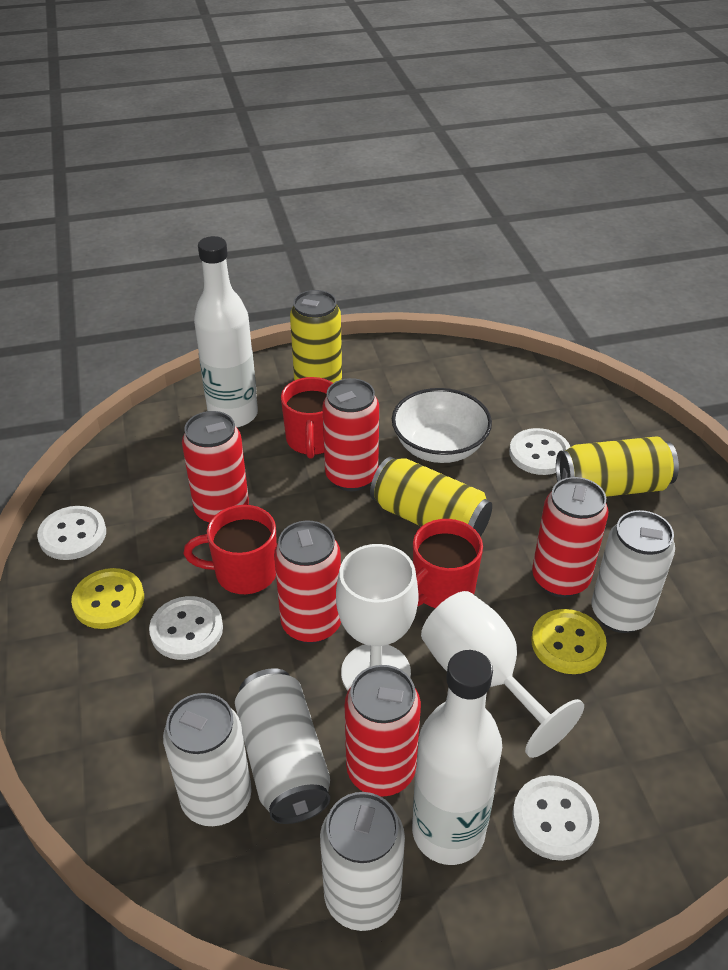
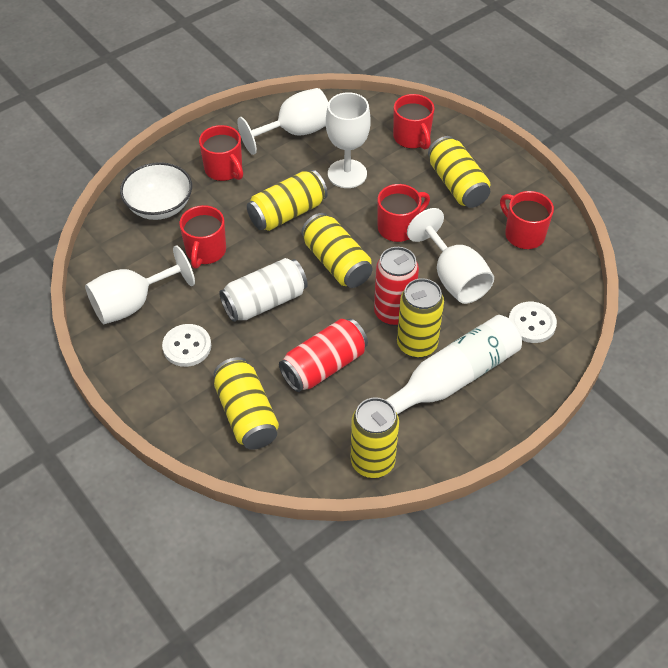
red can: [182,411,249,524] [274,520,341,644] [322,378,379,491] [345,665,421,797] [532,477,608,597] = 5 -> [279,319,368,392] [374,247,419,326] = 2
red mug: [184,505,277,595] [281,377,333,459] [413,519,483,608] = 3 -> [179,205,226,269] [199,125,243,181] [377,184,430,242] [393,94,434,149] [500,191,554,249] = 5
white bottle: [194,236,258,428] [412,650,502,865] = 2 -> [386,315,522,415] = 1
white button: [37,506,106,560] [149,596,223,660] [509,428,570,475] [512,775,599,861] = 4 -> [162,324,211,367] [509,302,557,343] = 2
white can: [163,693,252,826] [235,668,330,824] [320,792,405,931] [591,510,675,633] = 4 -> [219,258,308,322] = 1
white goblet: [336,544,419,691] [421,591,584,758] = 2 -> [85,245,195,324] [237,88,329,155] [326,92,371,188] [407,208,494,304] = 4
yellow button: [71,568,144,629] [531,609,607,674] = 2 -> none = 0
yellow can: [290,290,342,383] [370,457,492,537] [556,436,679,497] = 3 -> [214,357,279,450] [247,170,328,231] [301,213,372,288] [351,397,399,478] [397,278,444,358] [428,136,490,208] = 6

